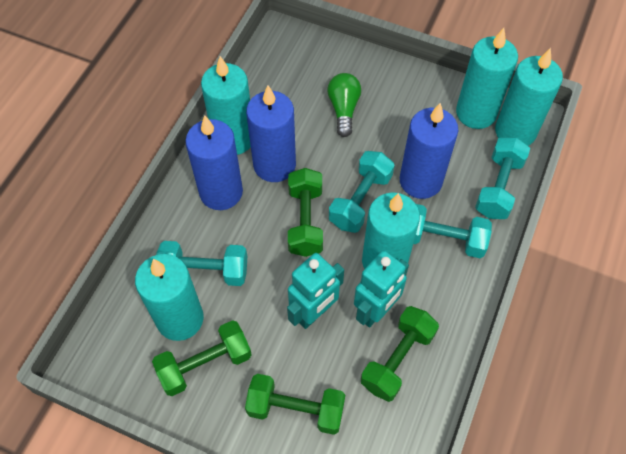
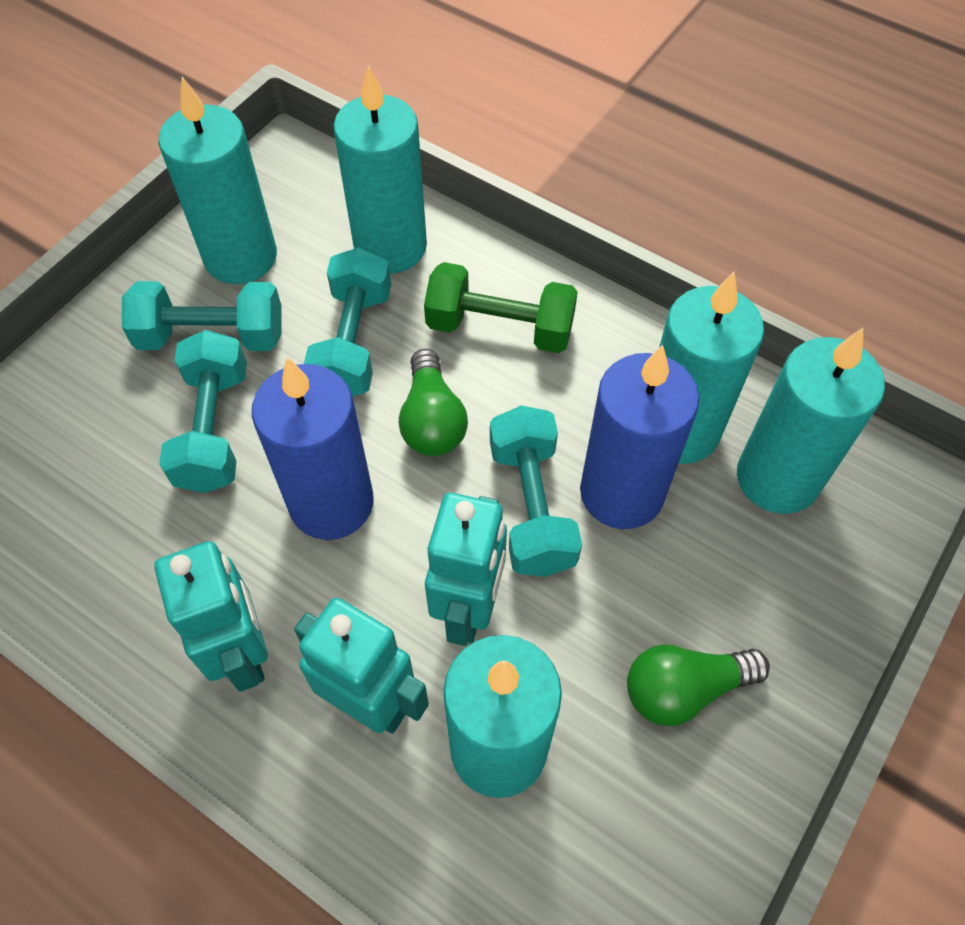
blue candle: [185,115,243,210] [246,85,296,182] [400,103,458,199] = 3 -> [252,357,374,540] [580,345,699,529] = 2
green dumbbell: [152,320,252,396] [245,374,345,435] [288,168,323,257] [361,306,439,402] = 4 -> [424,262,578,353] = 1
green light bulb: [327,73,361,137] = 1 -> [399,349,468,456] [627,645,770,726] = 2
turquoise robot: [287,253,344,329] [354,250,409,327] = 2 -> [154,541,268,692] [294,598,429,734] [425,493,507,646] = 3

